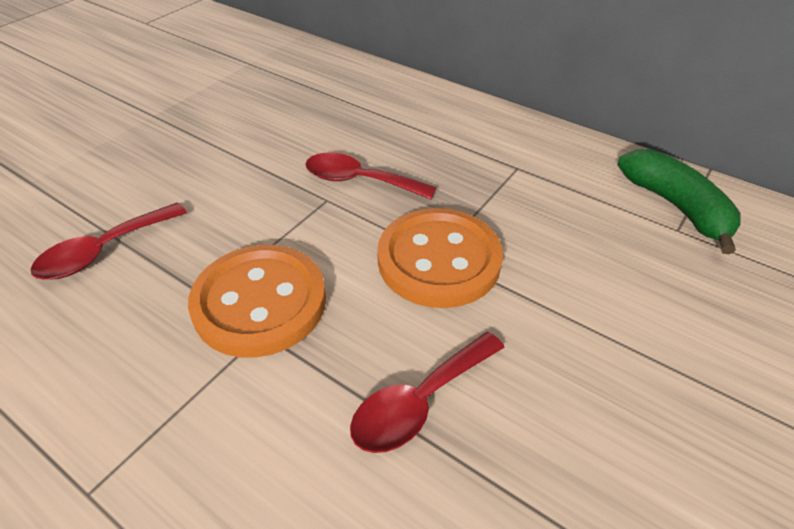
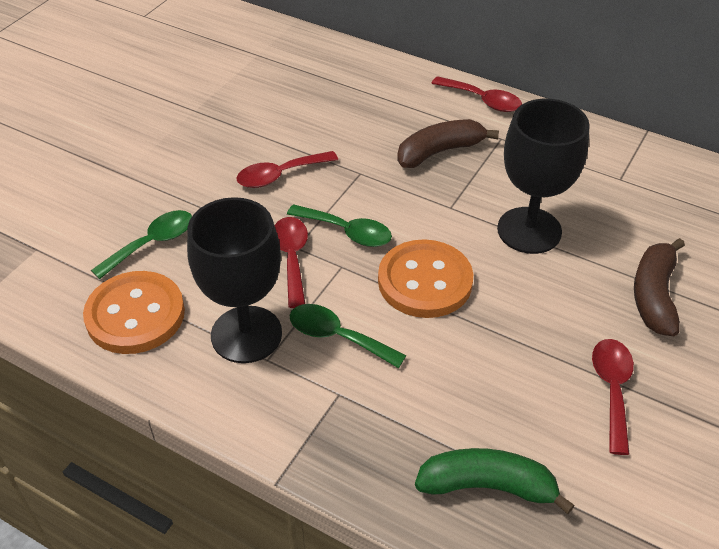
black goblet: none = 0 -> [187,197,282,363] [497,99,590,254] = 2
brown banana: none = 0 -> [397,119,499,168] [634,238,685,336] = 2
green spoon: none = 0 -> [91,210,192,279] [287,204,392,247] [290,304,406,368] = 3
red spoon: [31,202,187,280] [305,153,437,200] [350,332,505,453] = 3 -> [236,151,338,188] [274,217,308,308] [431,76,522,112] [592,339,634,455] = 4

